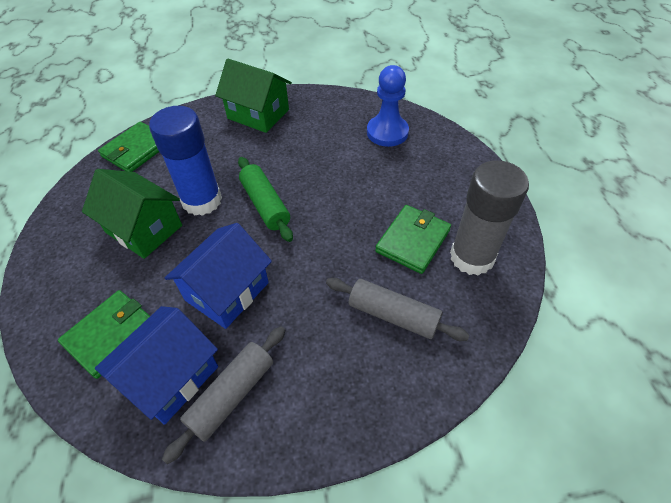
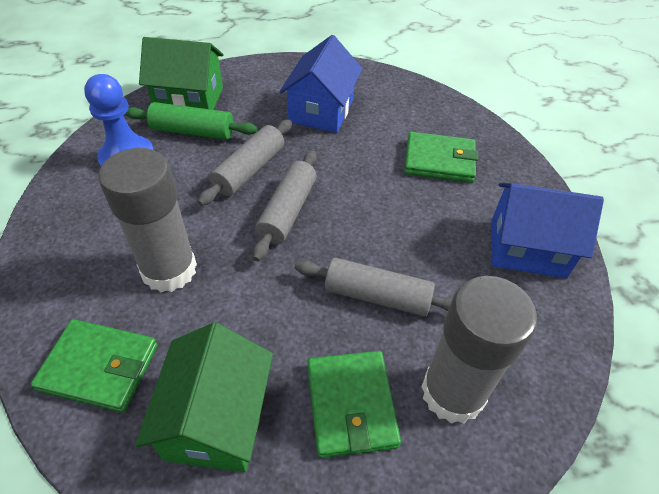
blue glue stick: [149,106,222,216] = 1 -> none = 0
grey glue stick: [450,160,529,276] = 1 -> [99,148,197,292] [421,276,537,424] = 2
grey rolling pin: [162,326,285,464] [326,278,469,341] = 2 -> [198,119,292,206] [253,150,317,261] [295,258,453,317] = 3

